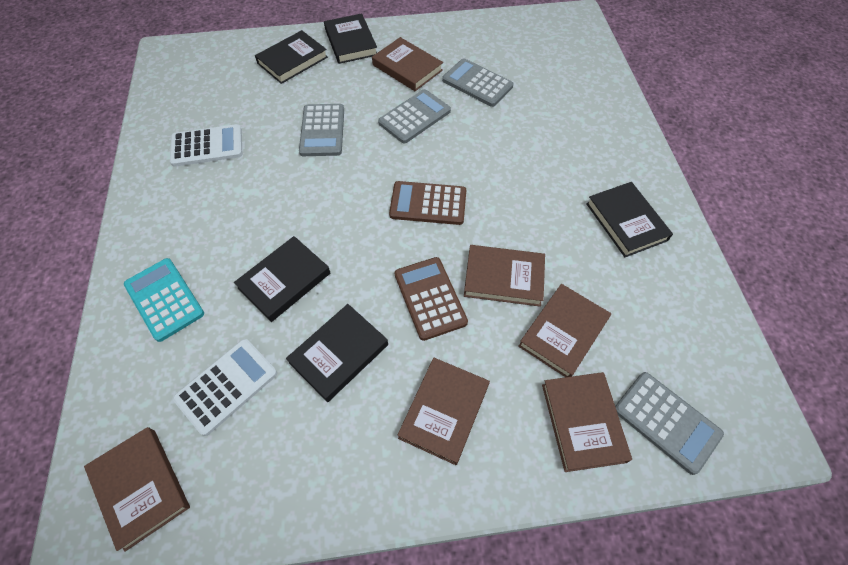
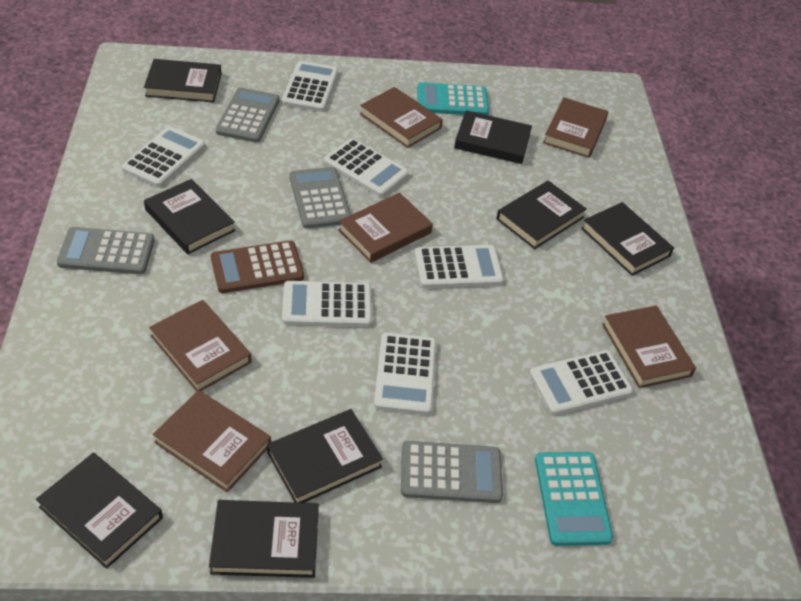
black book: [234,236,330,322] [255,30,328,84] [286,304,388,402] [324,13,377,64] [586,182,673,257] = 5 -> [36,453,163,569] [144,59,221,103] [144,179,235,254] [209,500,319,578] [267,409,383,503] [454,110,532,164] [496,181,587,249] [581,202,674,276] = 8
brown calculator: [389,181,466,225] [395,257,468,341] = 2 -> [211,241,304,293] = 1
turquoise calculator: [124,258,204,342] = 1 -> [417,82,489,115] [535,452,613,546] = 2
white calculator: [170,124,242,167] [173,339,277,436] = 2 -> [121,126,205,187] [282,61,338,112] [282,281,372,327] [324,138,409,197] [374,333,436,415] [414,245,504,288] [529,350,633,415] = 7

